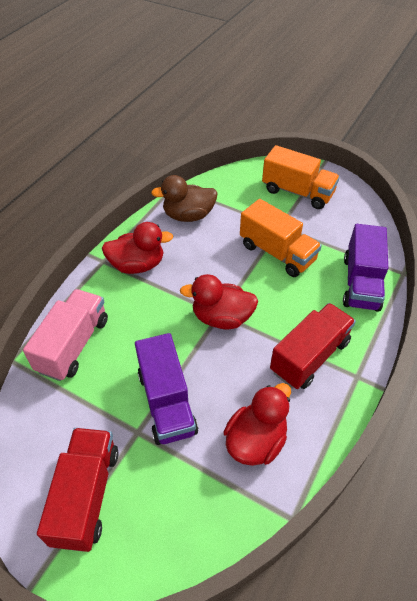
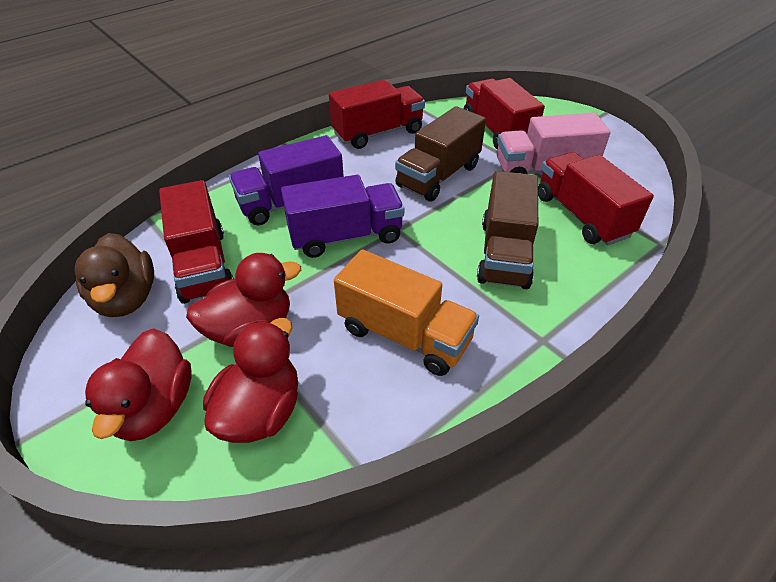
brown truck: none = 0 -> [395,106,486,202] [477,171,538,289] = 2
orange truck: [240,199,322,277] [262,145,340,209] = 2 -> [334,250,479,376] = 1
red truck: [37,428,119,552] [270,303,356,389] = 2 -> [159,180,234,304] [329,79,425,149] [464,78,545,150] [538,152,654,245] = 4

